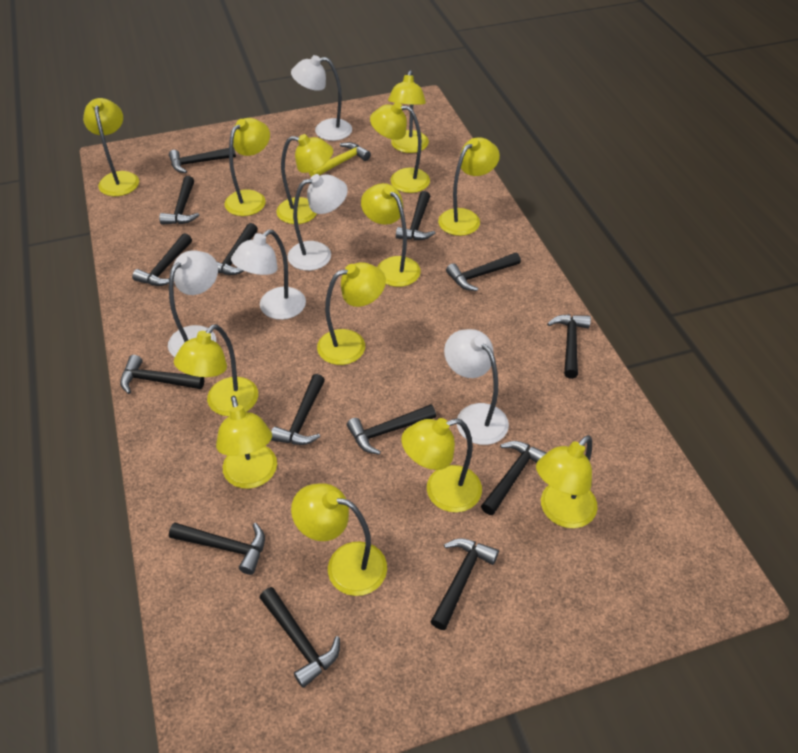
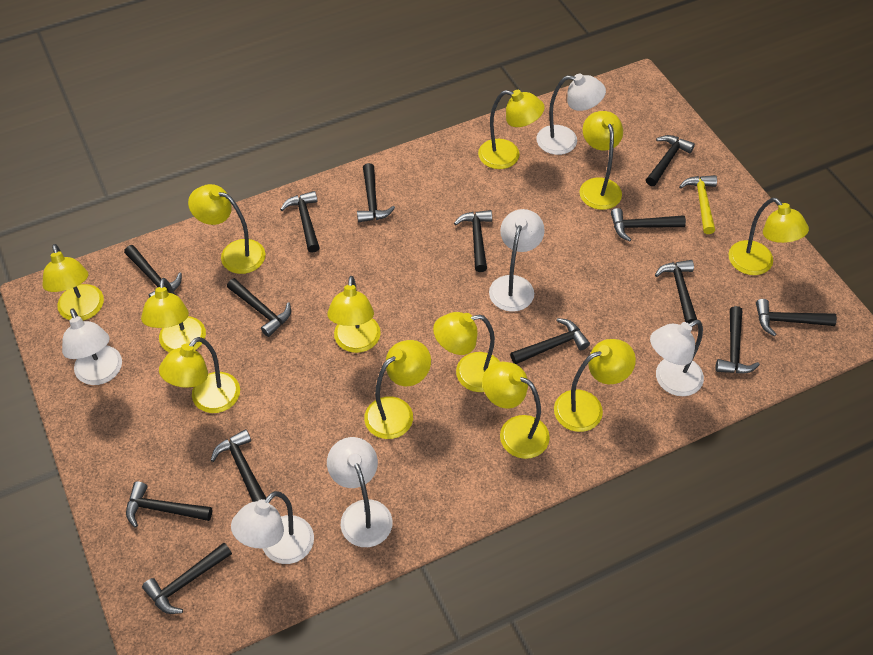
white lamp: [168,250,218,357] [231,229,306,320] [288,174,348,271] [291,55,352,141] [444,329,509,445] = 5 -> [62,308,122,385] [231,491,314,564] [327,437,393,547] [489,209,545,312] [536,73,606,155] [650,320,704,396] = 6
yellow lamp: [83,98,139,196] [174,324,258,416] [216,396,277,489] [225,118,270,216] [277,134,333,224] [291,483,387,596] [317,262,386,365] [361,183,421,287] [370,102,430,193] [388,70,429,153] [402,418,482,512] [438,137,500,236] [536,435,597,528] = 13 -> [42,244,104,321] [141,278,206,353] [159,337,240,413] [188,184,265,274] [327,276,381,353] [364,340,431,439] [433,312,500,392] [478,90,545,169] [482,362,550,459] [554,339,636,432] [579,111,623,210] [728,198,809,275] = 12

